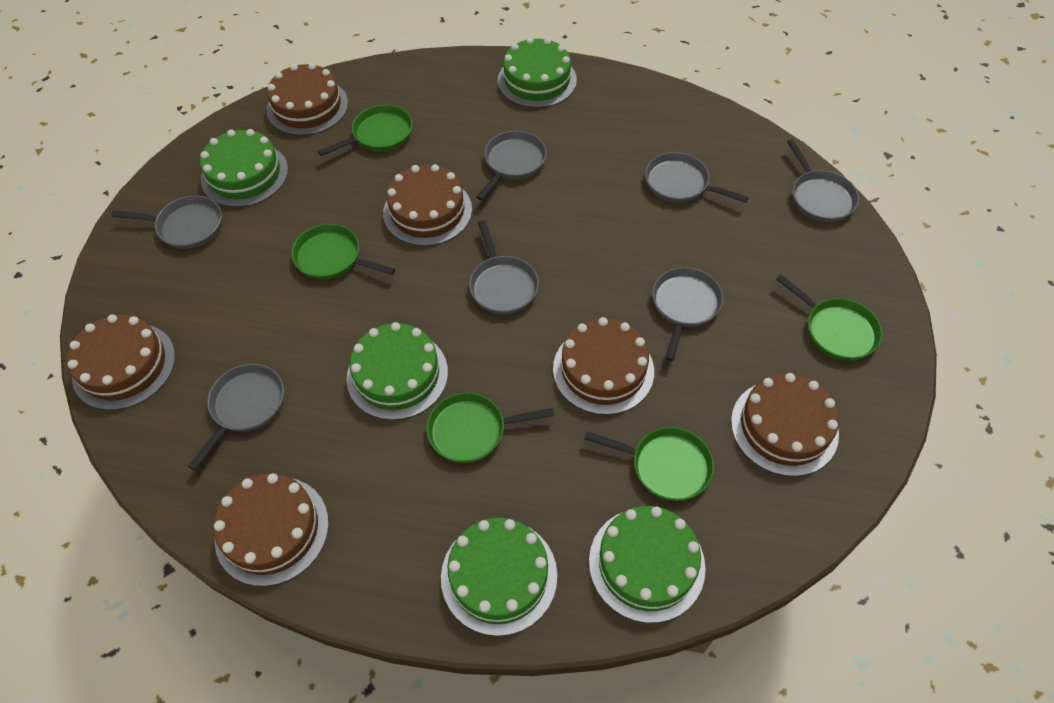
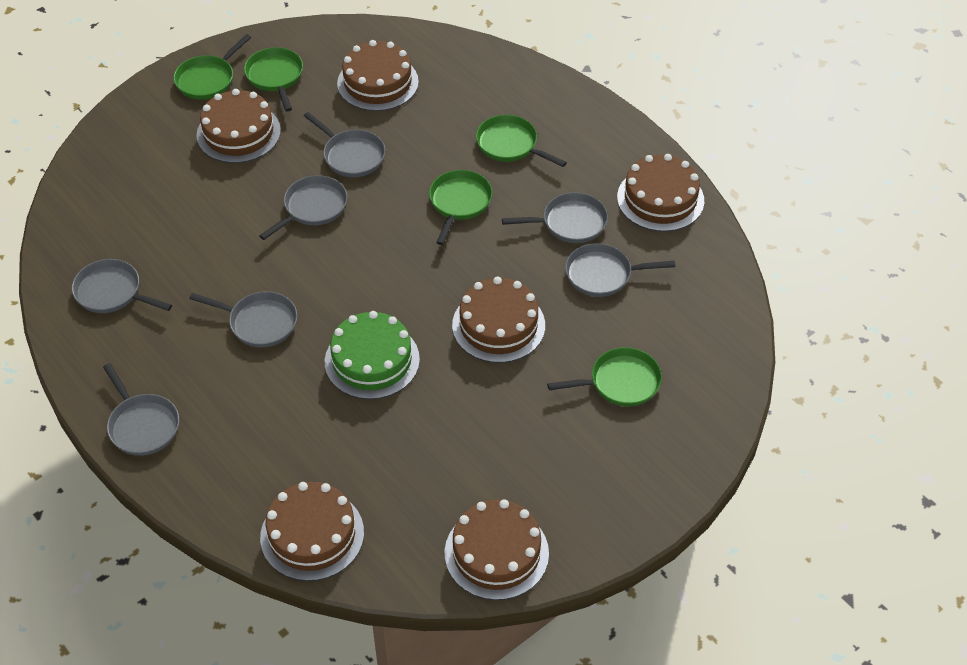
green cake: [200,129,288,207] [347,322,448,420] [441,518,557,636] [498,37,577,108] [589,506,705,623] = 5 -> [325,311,420,399] = 1

